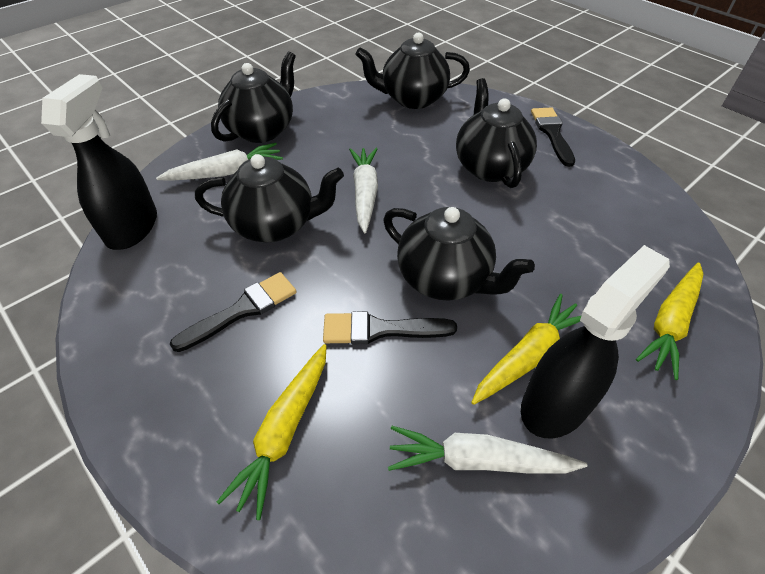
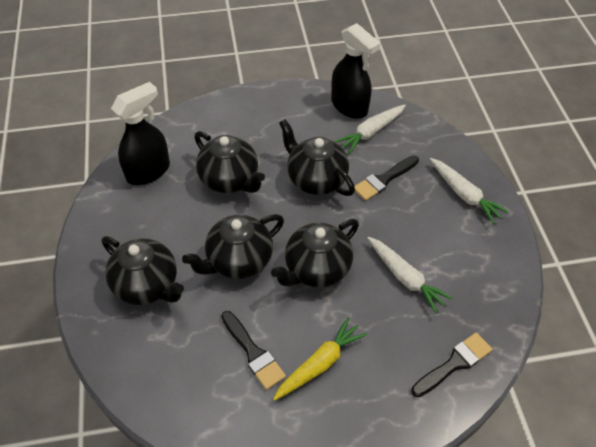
yellow carrot: [217,344,327,520] [471,294,581,405] [636,263,703,380] = 3 -> [273,317,367,401] = 1

